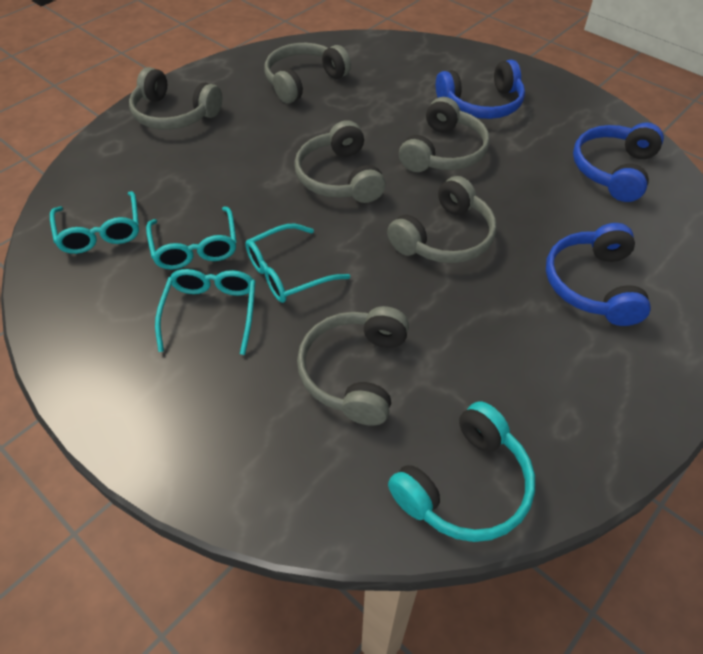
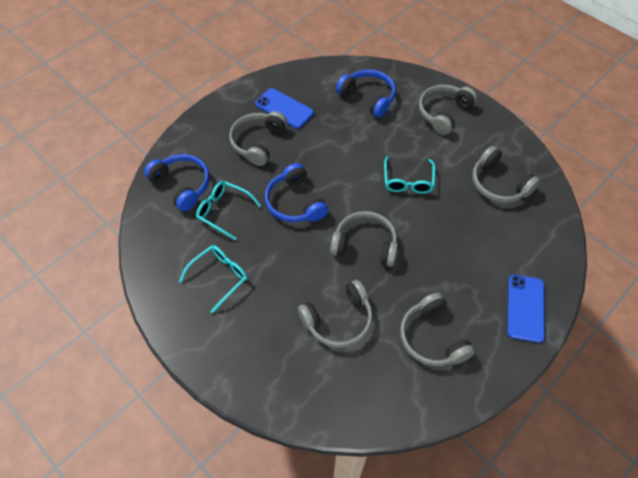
blue phone: none = 0 -> [255,88,314,129] [507,275,545,343] = 2
turquoise glasses: [50,191,139,254] [146,207,237,270] [155,269,256,355] [245,224,350,303] = 4 -> [179,245,247,314] [196,181,261,240] [384,156,435,194] = 3
turquoise headphones: [388,401,535,542] = 1 -> none = 0

